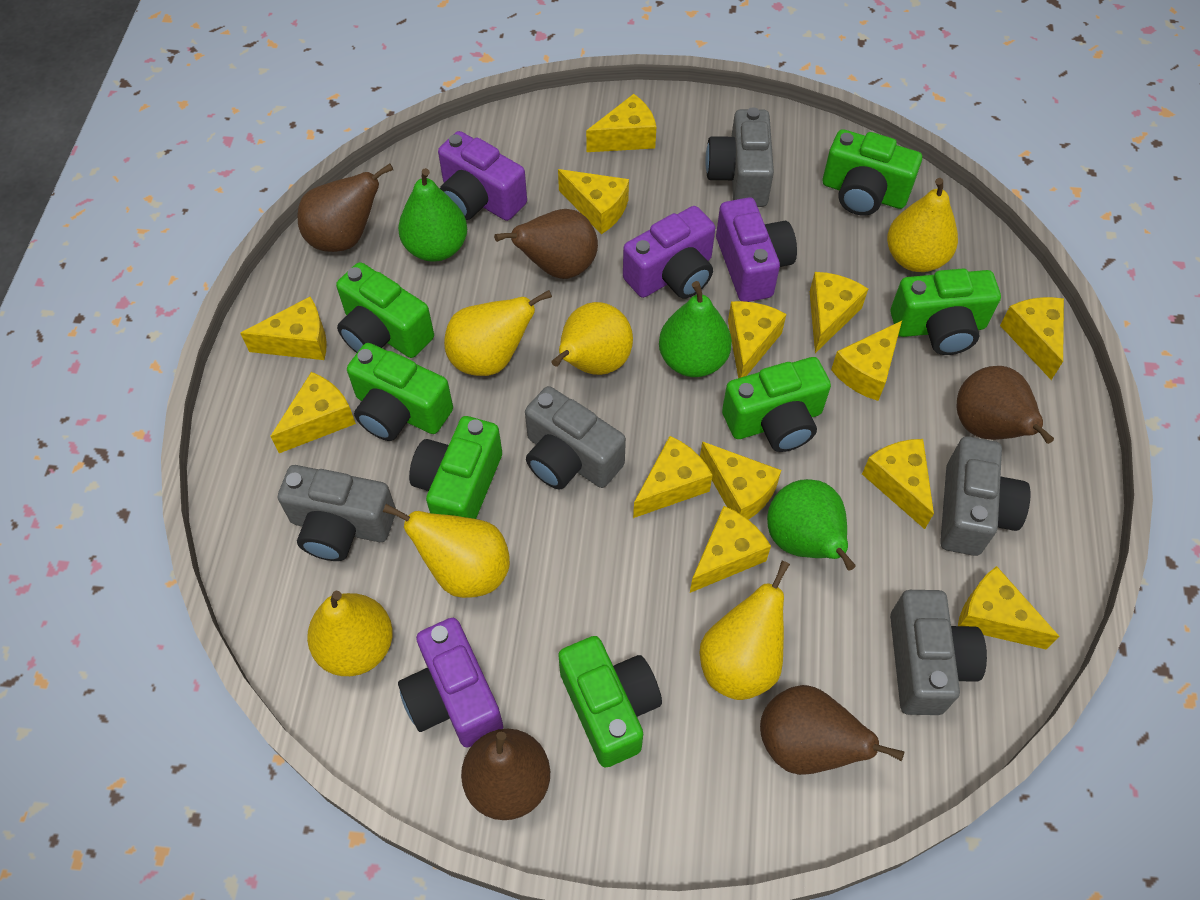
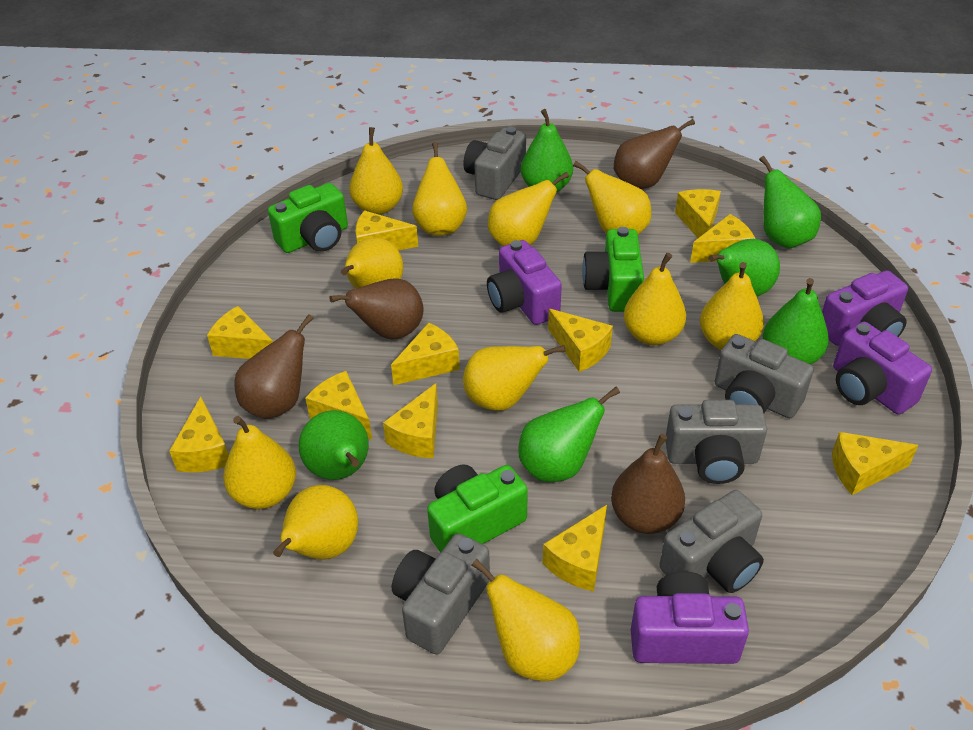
brown pear: [297,164,393,252] [461,729,550,820] [494,209,598,279] [760,685,904,775] [957,366,1054,444] = 5 -> [234,314,314,419] [329,278,424,339] [611,434,685,534] [614,119,695,189] = 4
green camera: [336,262,434,358] [347,343,453,441] [409,416,502,519] [558,636,662,767] [722,357,831,452] [823,129,922,216] [891,269,1001,355] = 7 -> [268,183,348,253] [427,465,528,553] [582,227,644,312] = 3
green pear: [398,168,467,262] [659,281,732,377] [767,479,856,570] = 3 -> [299,410,369,480] [518,387,620,482] [521,109,573,193] [708,239,780,296] [759,156,821,249] [763,278,829,365] = 6
yellow cheese: [240,297,327,360] [270,372,356,453] [558,169,629,234] [586,94,656,152] [633,436,713,518] [690,506,771,593] [700,441,781,520] [728,301,786,378] [810,272,868,353] [831,321,902,401] [862,439,934,529] [958,566,1060,649] [1000,297,1064,380] = 13 -> [169,397,229,472] [207,306,273,359] [305,371,372,440] [356,210,418,250] [383,383,438,458] [391,323,460,385] [543,505,607,591] [548,309,613,372] [675,189,721,238] [690,214,755,263] [832,432,919,495] = 11
yellow pear: [307,591,393,676] [383,504,510,598] [444,290,552,376] [552,302,633,375] [700,561,790,700] [887,178,958,272] = 6 -> [223,416,296,509] [273,485,358,560] [341,238,403,288] [349,127,403,215] [412,142,467,236] [463,345,565,411] [471,559,580,681] [488,171,569,246] [573,161,651,234] [624,253,686,345] [700,262,764,350] = 11

